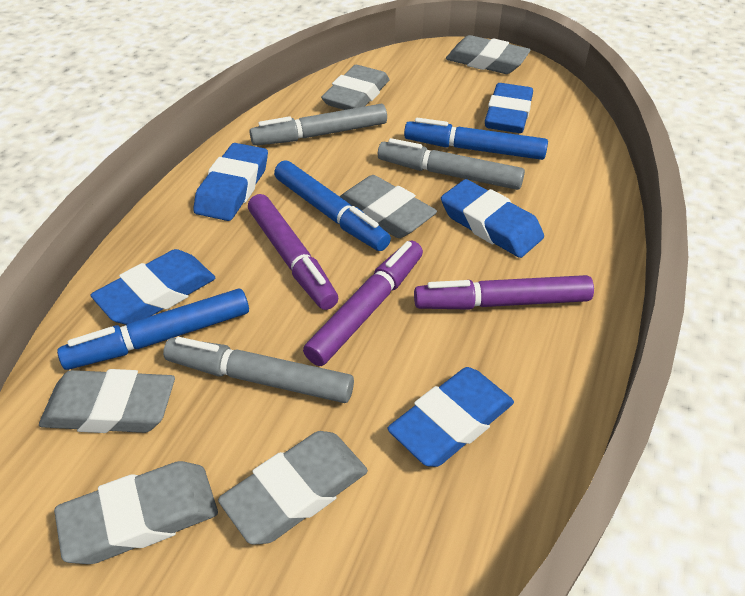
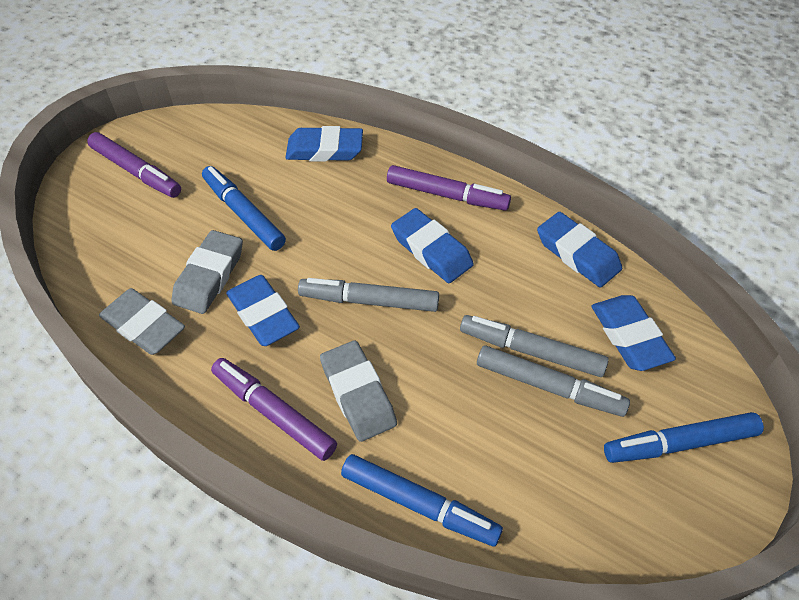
grey eraser: [39,369,175,433] [54,461,218,564] [218,431,368,545] [321,65,390,110] [339,175,437,238] [446,35,531,74] = 6 -> [99,288,185,355] [172,230,243,314] [320,341,397,442] = 3

